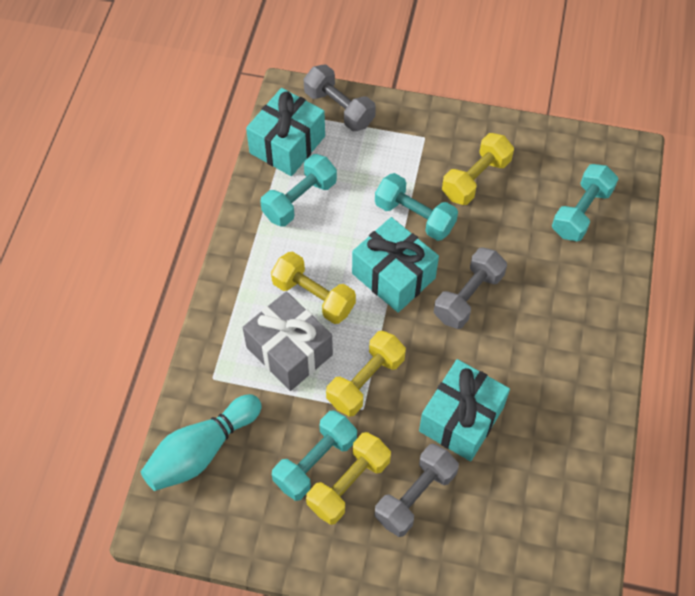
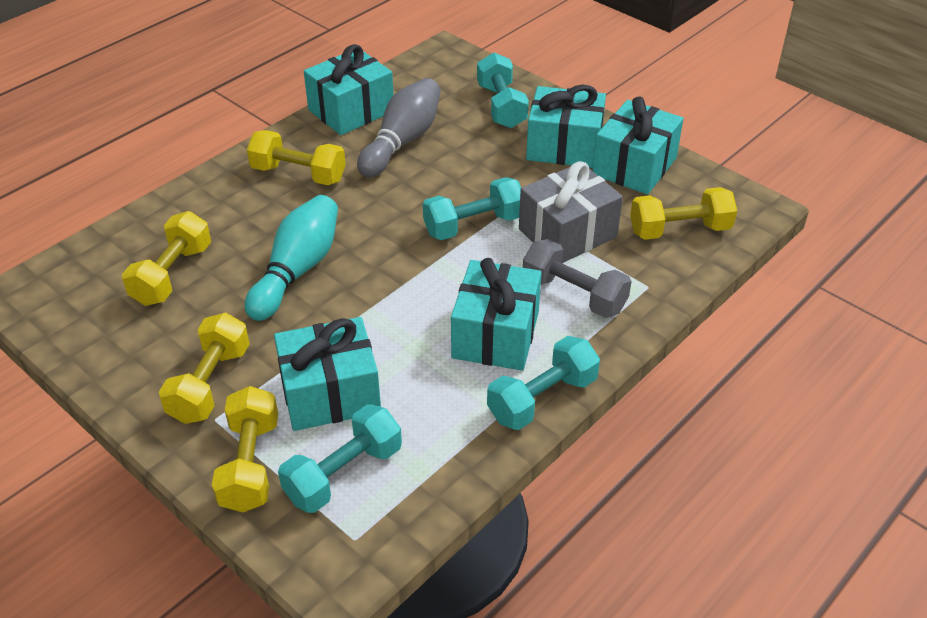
grey bowling pin: none = 0 -> [357,78,441,177] = 1
grey dumbbell: [304,64,376,131] [374,444,459,537] [434,247,507,329] = 3 -> [523,239,632,318] = 1
turquoise gift: [246,88,325,176] [352,217,439,313] [419,359,510,461] = 3 -> [274,317,381,431] [304,44,394,135] [451,258,542,371] [526,85,606,168] [592,97,684,194] = 5
yellow dumbbell: [271,251,356,324] [306,432,391,525] [326,331,406,417] [442,133,514,205] = 4 -> [122,211,211,306] [159,312,250,424] [212,386,278,513] [247,130,346,185] [630,187,737,240] = 5

